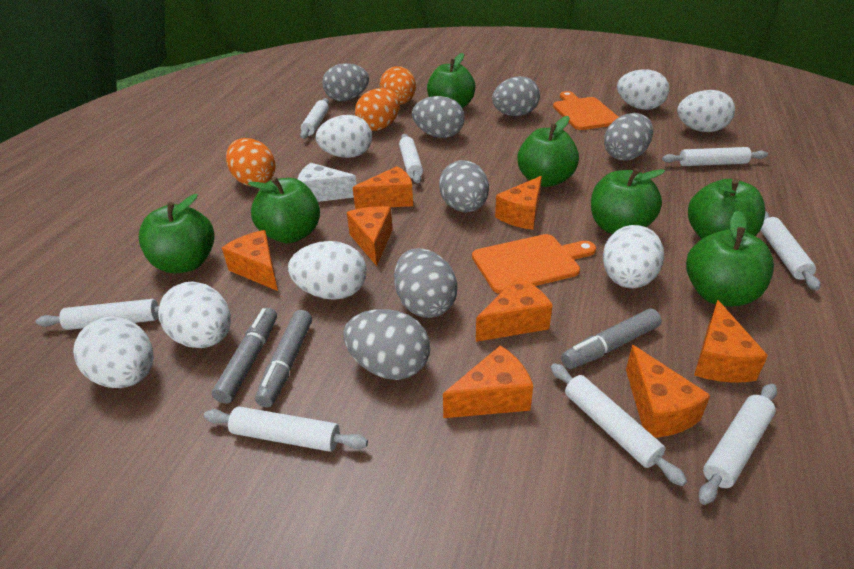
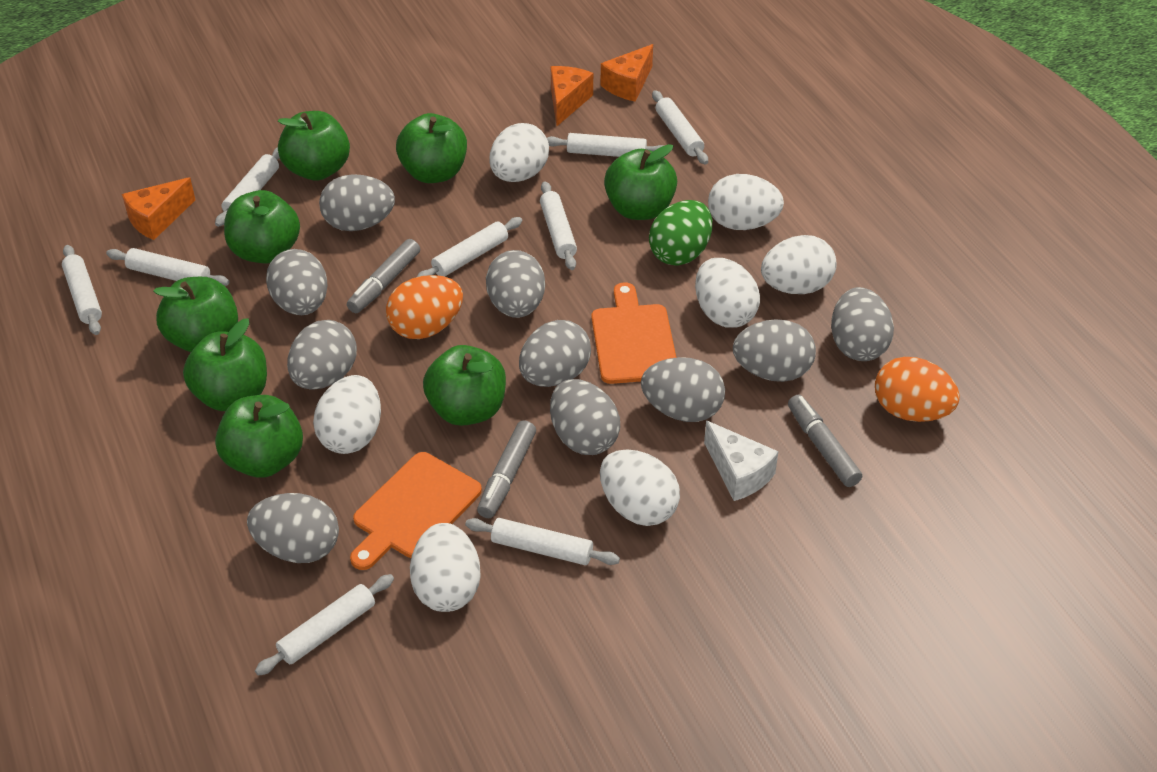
green apple: [139,194,214,273] [248,177,320,243] [427,53,475,108] [517,116,579,187] [591,168,665,234] [686,210,774,307] [688,179,765,239] = 7 -> [153,277,238,352] [183,318,267,411] [215,395,303,478] [224,190,300,263] [278,111,350,181] [396,113,467,183] [423,345,506,426] [604,144,677,220] = 8
green egg: none = 0 -> [649,200,712,266] = 1
grey egg: [322,63,369,101] [343,309,430,380] [394,248,458,318] [412,96,465,138] [439,160,489,212] [492,76,540,116] [604,113,653,161] = 7 -> [247,493,339,563] [266,249,328,315] [287,320,357,390] [319,174,395,231] [486,250,545,318] [519,320,591,387] [550,379,620,455] [641,357,725,422] [733,319,816,382] [831,287,894,361] = 10
orange cheese: [222,230,278,291] [347,206,393,266] [353,166,413,209] [443,345,533,418] [476,276,553,342] [495,176,542,230] [626,345,711,438] [694,300,768,383] = 8 -> [122,177,195,240] [551,66,593,126] [601,44,653,102] = 3
orange egg: [226,138,275,186] [355,88,400,131] [380,66,416,105] = 3 -> [386,275,463,339] [875,357,960,422] = 2
white rolling pin: [36,299,159,330] [204,406,368,452] [300,98,329,139] [399,134,423,183] [551,363,687,486] [662,147,768,166] [698,384,777,505] [760,211,820,290] = 8 -> [62,245,102,335] [106,248,230,286] [215,147,280,227] [255,574,394,676] [417,217,522,277] [465,518,620,565] [540,181,577,270] [547,133,664,157] [652,90,708,165] = 9

